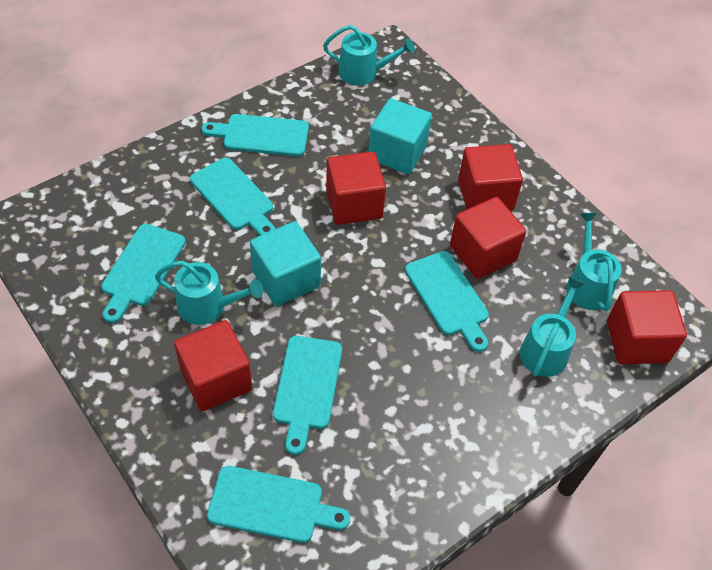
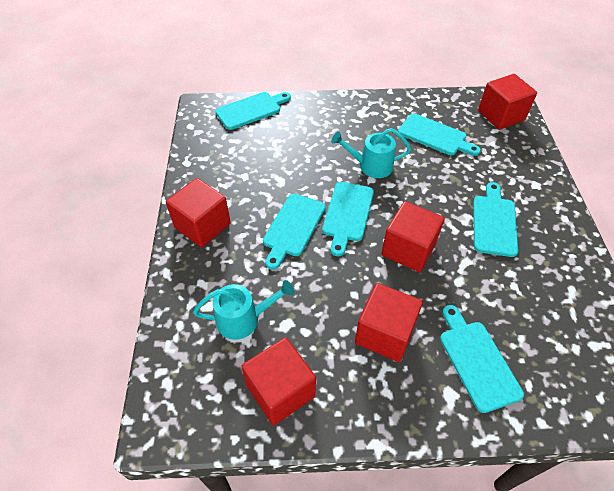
turquoise cube: [250,221,321,306] [368,98,432,175] = 2 -> none = 0
turquoise watering can: [155,261,263,325] [323,25,415,85] [520,277,585,377] [566,213,622,312] = 4 -> [193,280,294,340] [331,128,411,178] = 2

